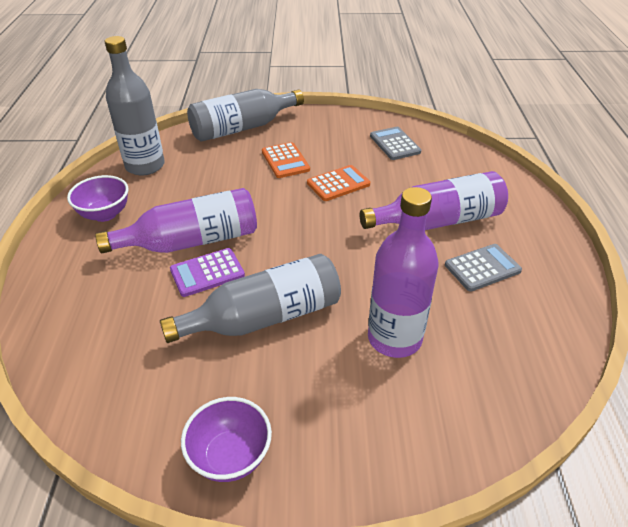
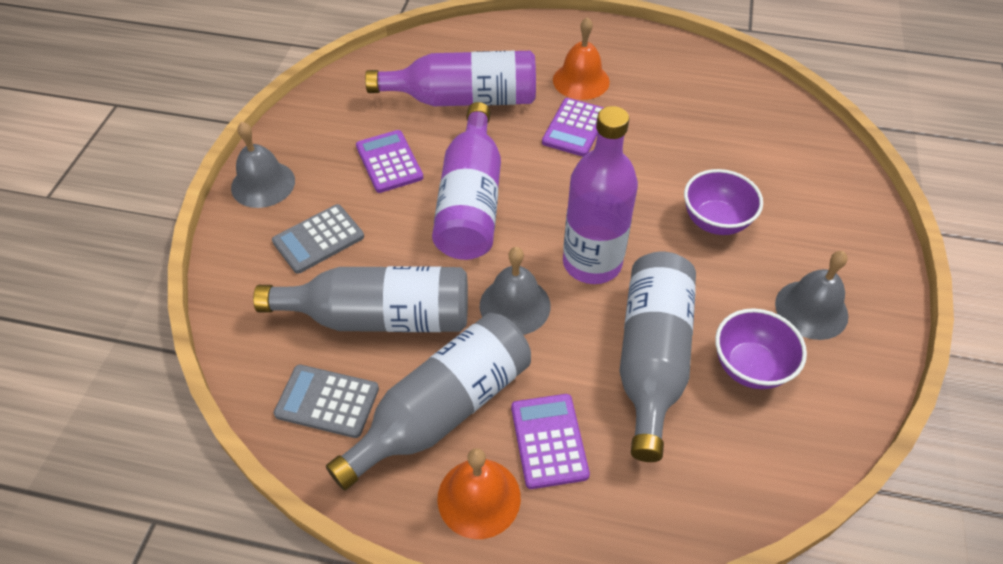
grey bell: none = 0 -> [231,122,295,208] [480,247,550,335] [775,251,848,340] = 3
orange bell: none = 0 -> [437,448,521,539] [553,17,610,100] = 2
orange calculator: [262,142,310,178] [307,165,370,201] = 2 -> none = 0
purple calculator: [170,248,245,297] = 1 -> [356,130,423,193] [511,394,590,489] [542,98,604,157] = 3

